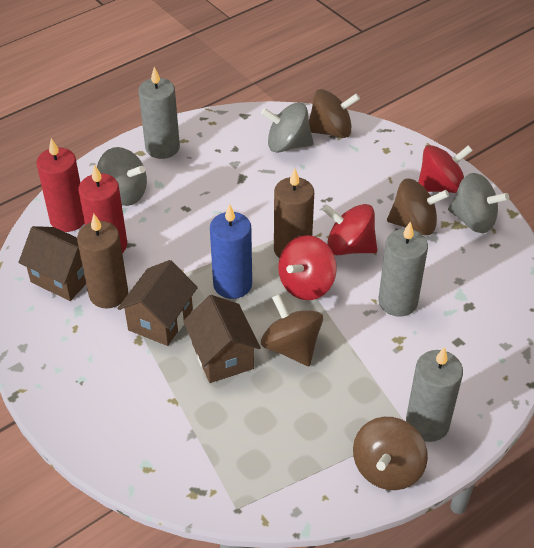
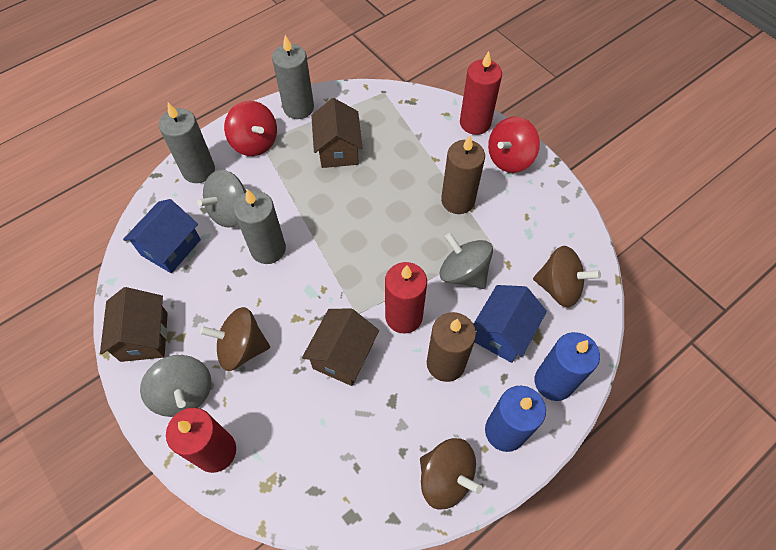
blue candle: [210,204,252,299] = 1 -> [485,386,546,452] [535,332,600,401] = 2
blue house: none = 0 -> [123,199,201,273] [474,285,547,363] = 2
brown spinning top: [261,294,323,366] [309,89,360,138] [353,417,428,490] [387,178,449,235] = 4 -> [200,307,270,371] [420,438,482,510] [533,246,601,307] = 3
red candle: [36,138,85,232] [78,164,127,253] = 2 -> [166,408,236,473] [385,262,427,333] [460,51,502,135] = 3
red spinning top: [278,235,337,300] [323,204,377,255] [418,145,473,193] = 3 -> [224,101,277,156] [488,117,540,173] = 2

